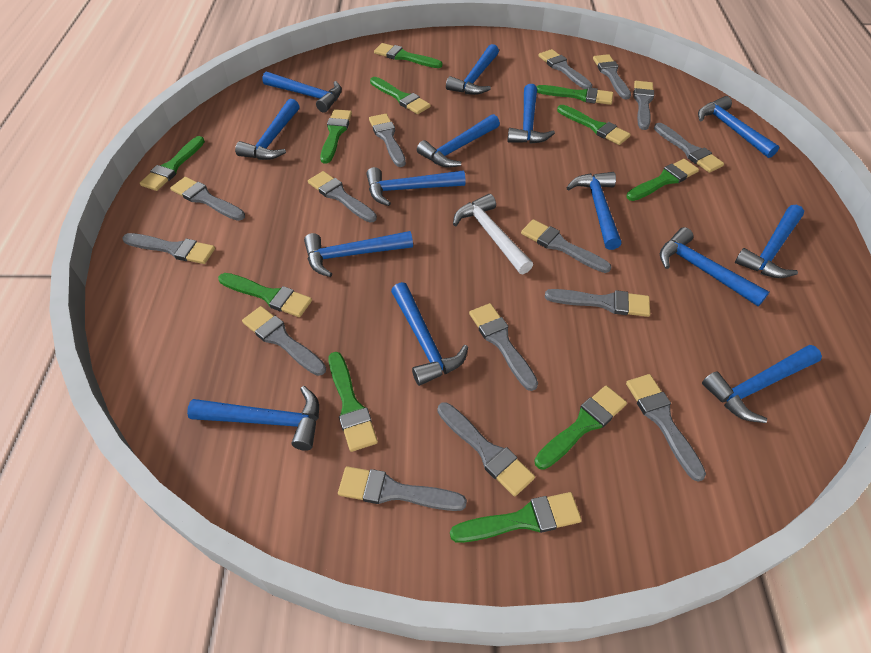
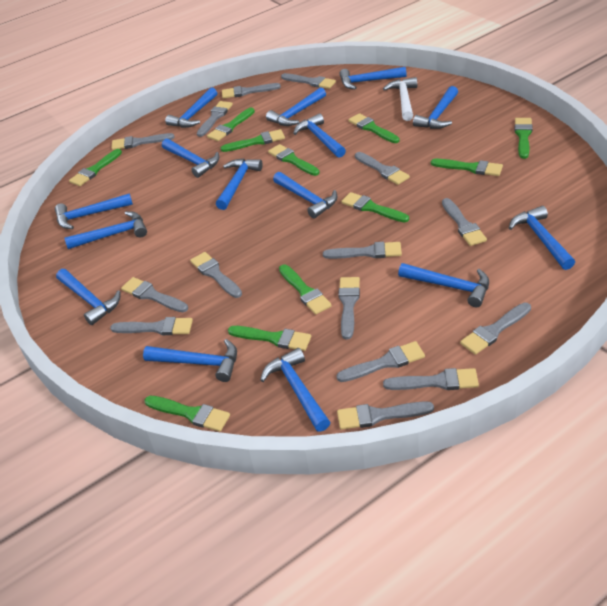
blue hammer: [187,386,319,451] [235,99,300,160] [262,72,342,113] [304,231,413,277] [366,167,466,206] [391,282,468,386] [417,114,500,168] [446,44,499,95] [507,84,555,144] [566,172,621,250] [660,227,769,306] [698,96,780,158] [702,345,822,423] [735,205,804,278] = 14 -> [55,193,133,229] [56,269,120,325] [65,211,147,249] [143,339,237,382] [162,139,219,178] [165,87,217,128] [216,159,263,210] [260,348,330,431] [266,87,326,126] [273,172,337,219] [293,113,346,158] [339,67,407,89] [398,263,489,307] [413,86,458,129] [509,206,575,270] = 15

